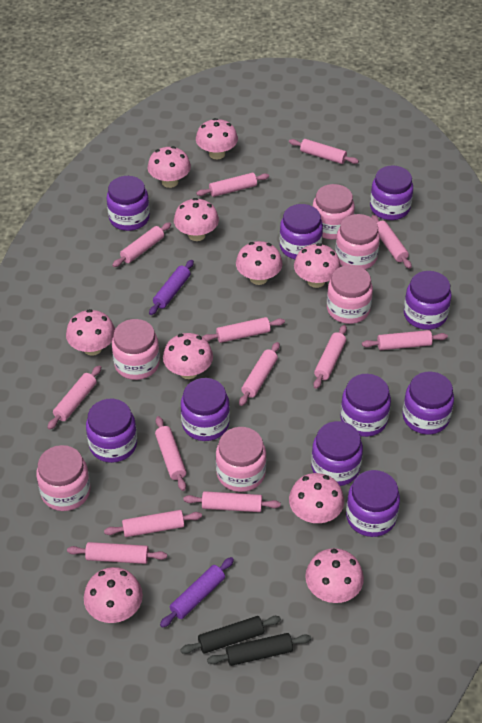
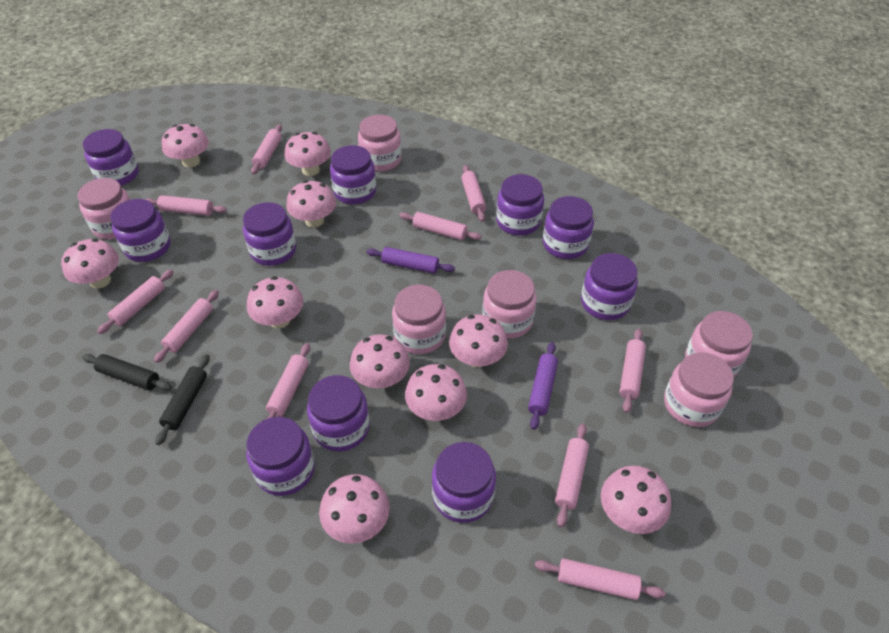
pink rolling pin: [47,365,101,430] [67,542,167,564] [104,510,202,537] [112,222,171,267] [155,416,186,491] [183,491,281,512] [196,173,269,197] [203,317,285,343] [239,342,280,406] [289,139,359,164] [313,325,347,389] [362,330,448,350] [371,215,412,269] = 13 -> [97,270,174,334] [145,195,227,216] [154,290,219,363] [251,125,282,175] [266,343,310,419] [399,212,482,240] [461,165,486,222] [535,558,665,600] [555,424,589,527] [619,329,646,413] = 10

